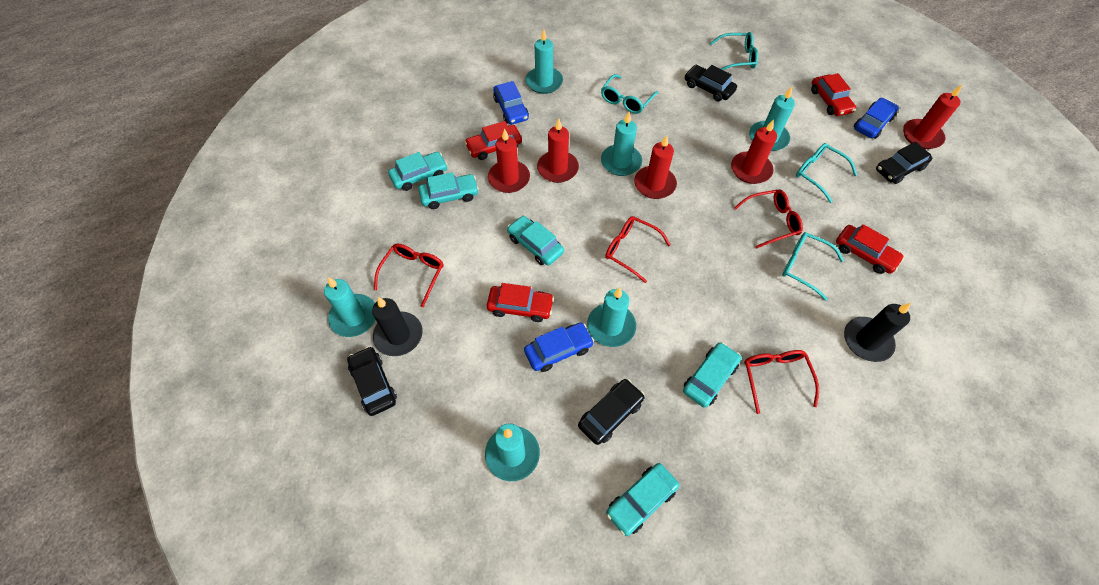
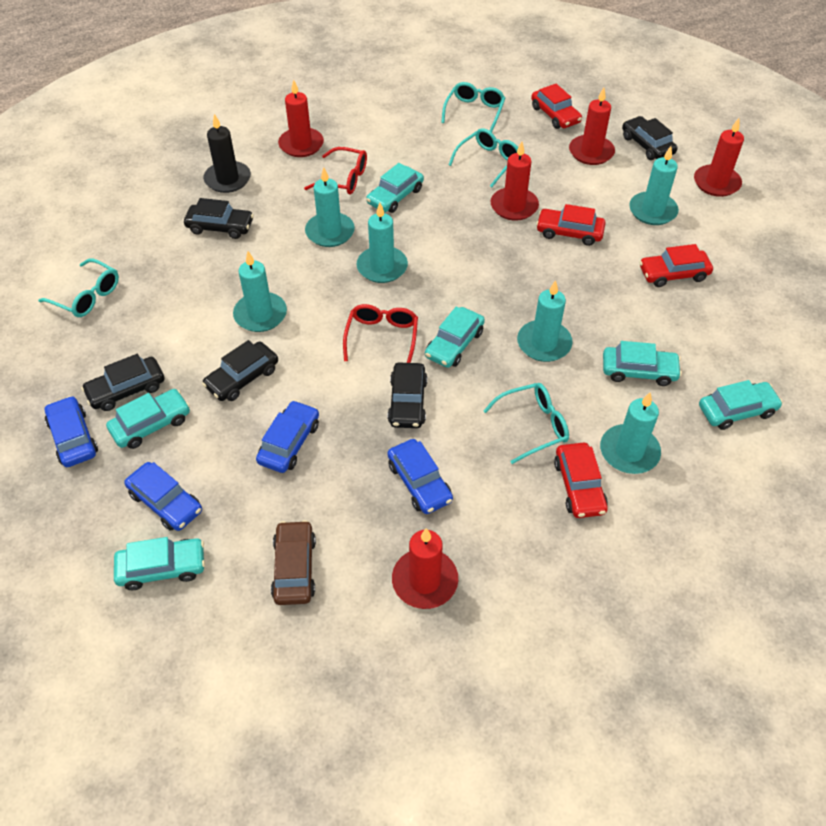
black candle: [372,297,423,356] [844,303,911,362] = 2 -> [203,114,251,193] = 1
black car: [347,346,397,416] [578,379,644,445] [685,65,737,101] [876,142,932,184] = 4 -> [81,354,164,411] [184,198,254,239] [202,340,278,401] [387,363,427,428] [622,116,678,160] = 5
blue car: [493,81,529,125] [524,323,594,372] [854,98,899,139] = 3 -> [45,396,98,467] [124,462,202,531] [256,400,319,473] [387,439,453,514] = 4
brown car: none = 0 -> [271,520,316,605] = 1
red glasses: [374,244,444,307] [605,216,671,283] [734,189,803,248] [744,350,819,414] = 4 -> [304,147,367,194] [343,304,418,363] = 2
turquoise car: [388,152,448,191] [418,172,479,209] [507,216,564,266] [606,463,679,536] [683,342,741,408] = 5 -> [106,389,190,449] [114,537,205,590] [366,163,424,213] [425,306,485,368] [603,341,682,386] [699,380,783,430] = 6

